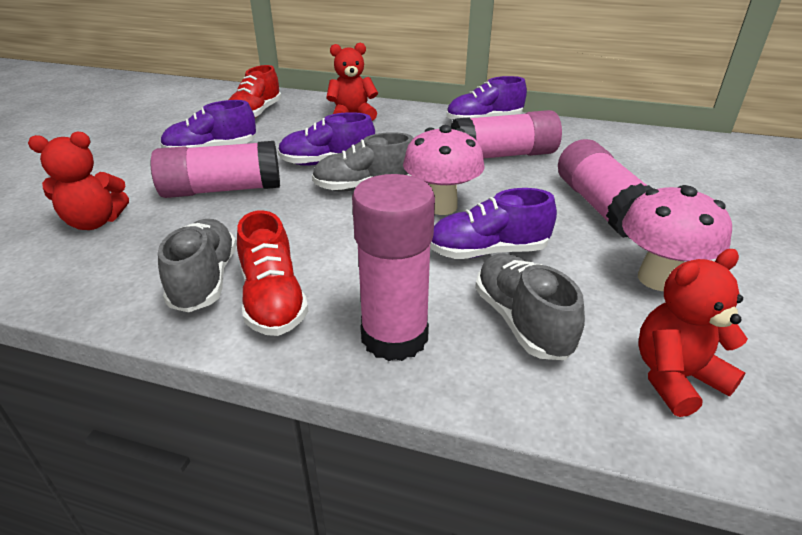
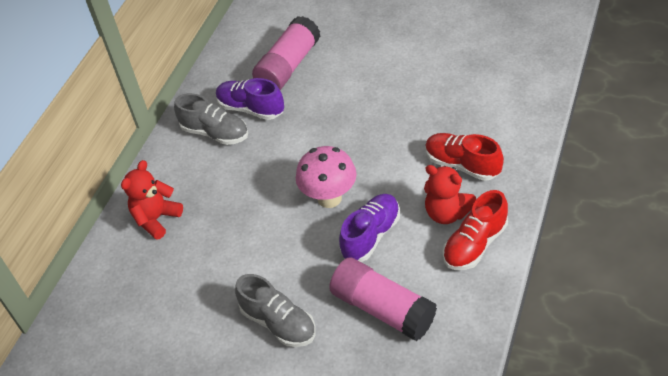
grey shoe: [158,219,237,312] [312,132,413,191] [475,254,585,360] = 3 -> [174,93,248,145] [235,274,315,347] = 2
pink glue stick: [150,141,280,198] [352,174,435,361] [451,110,562,159] [558,139,653,238] = 4 -> [252,16,320,90] [329,257,437,341] = 2
pink mushroom: [403,125,485,215] [622,185,732,291] = 2 -> [296,146,357,208] = 1
purple shoe: [160,100,256,148] [278,112,375,166] [430,188,557,259] [446,76,527,120] = 4 -> [216,78,284,120] [339,194,400,262] = 2
red teddy bear: [28,132,129,230] [326,43,378,121] [638,249,748,417] = 3 -> [121,160,183,240] [424,165,476,224] = 2

